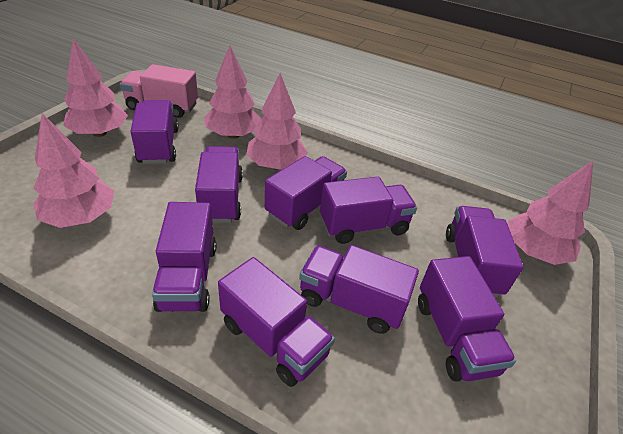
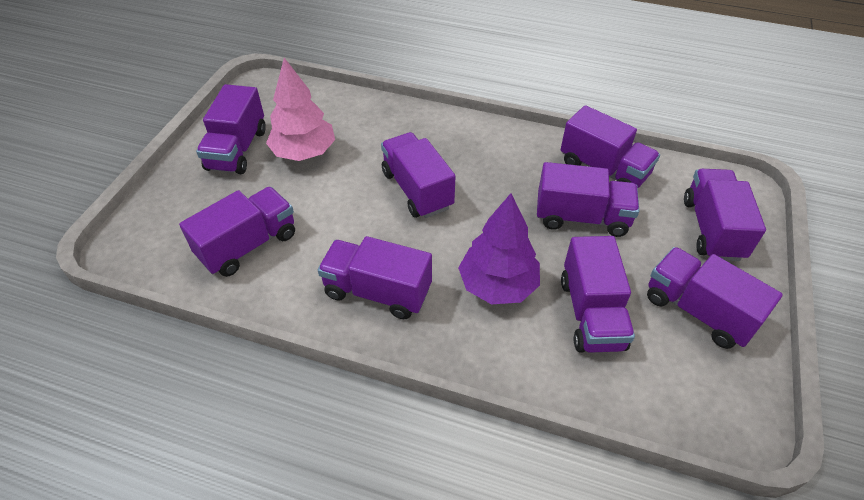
pink tree: [33,113,114,228] [63,38,128,137] [204,45,261,139] [246,73,308,170] [508,161,593,265] = 5 -> [266,58,335,161] = 1
pink truck: [120,64,198,118] = 1 -> none = 0
purple tree: none = 0 -> [458,193,540,304] = 1

